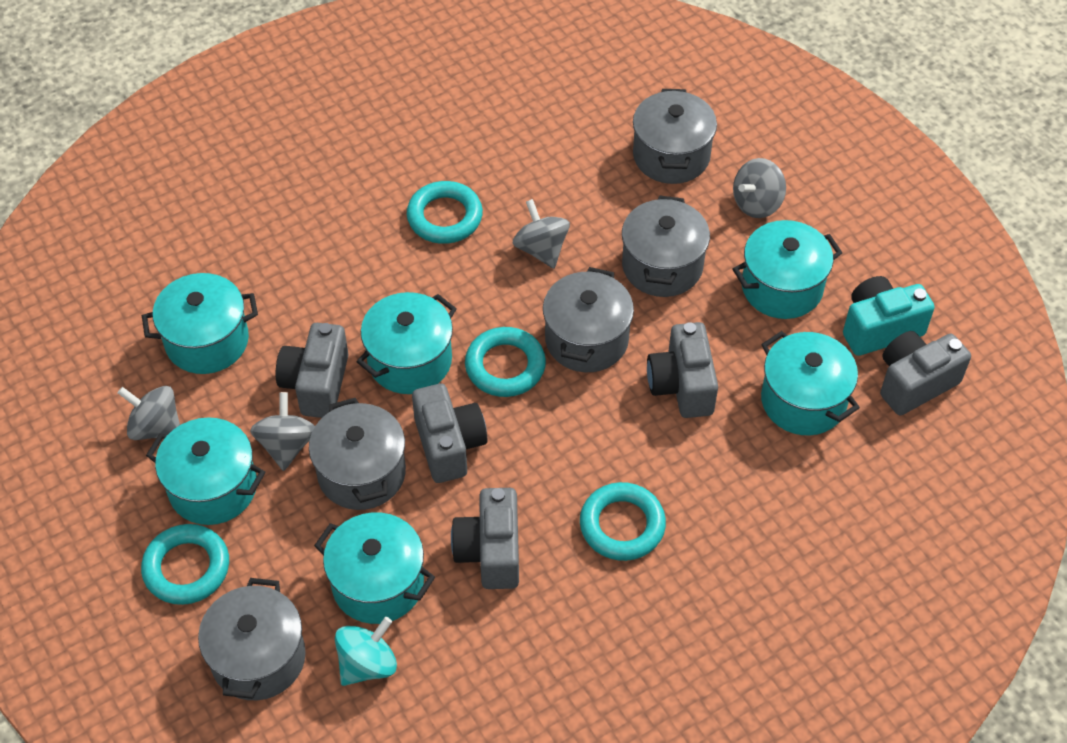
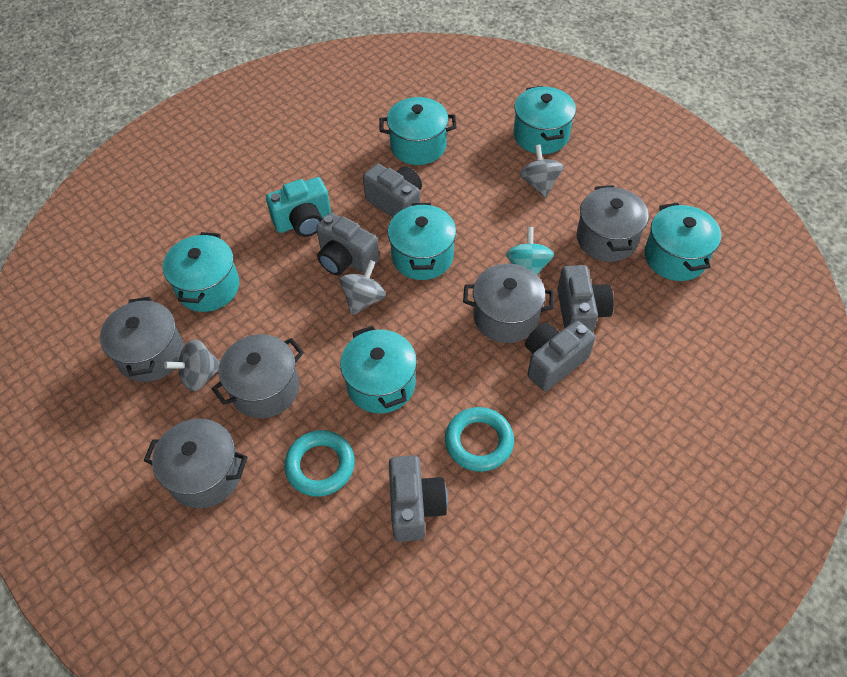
grey spinning top: [118,386,180,440] [250,392,315,471] [513,199,570,269] [733,158,786,218] = 4 -> [164,339,220,392] [340,260,386,315] [519,144,564,198] = 3
turquoise ring: [141,524,229,605] [407,181,483,244] [465,327,546,397] [580,482,666,561] = 4 -> [284,430,355,497] [445,407,514,472] = 2

